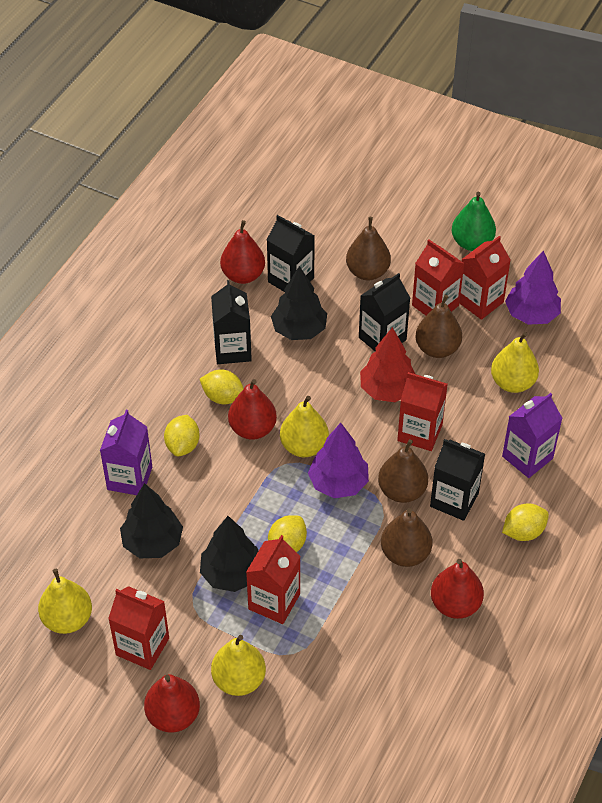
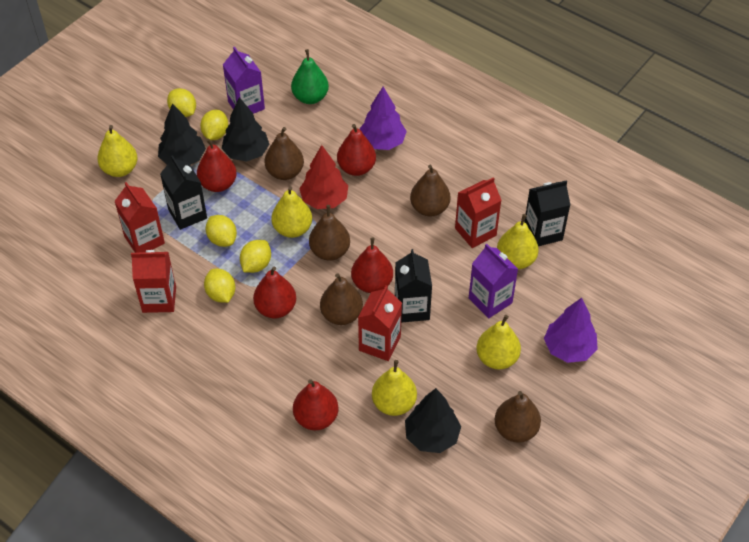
black carton: [211,280,252,364] [267,215,315,292] [359,273,410,352] [430,439,485,521] = 4 -> [160,155,207,230] [395,249,432,323] [524,180,570,246] = 3
brown pear: [346,217,391,281] [378,439,428,503] [381,508,433,567] [415,295,462,358] = 4 -> [264,127,304,180] [309,205,350,260] [320,273,363,325] [410,165,451,216] [495,391,541,443] = 5
red carton: [108,586,169,670] [246,535,300,624] [397,372,448,451] [412,240,465,315] [459,236,511,320] = 5 -> [114,182,165,253] [131,250,176,313] [358,285,402,361] [455,177,502,248] = 4
red pear: [144,674,200,733] [220,220,265,284] [228,379,277,440] [431,559,484,619] = 4 -> [197,138,237,192] [253,267,296,318] [293,379,338,430] [337,124,376,176] [351,237,393,293] = 5
yellow lemon: [164,415,200,456] [200,369,244,404] [268,515,307,552] [502,503,549,541] = 4 -> [167,88,196,117] [200,110,228,140] [204,269,235,303] [205,215,237,247] [240,240,271,273] = 5
yellow pear: [38,569,92,634] [211,635,266,696] [280,396,329,457] [491,332,539,393] = 4 -> [97,125,138,177] [271,186,312,238] [372,360,417,416] [476,315,521,369] [497,214,539,269] = 5

